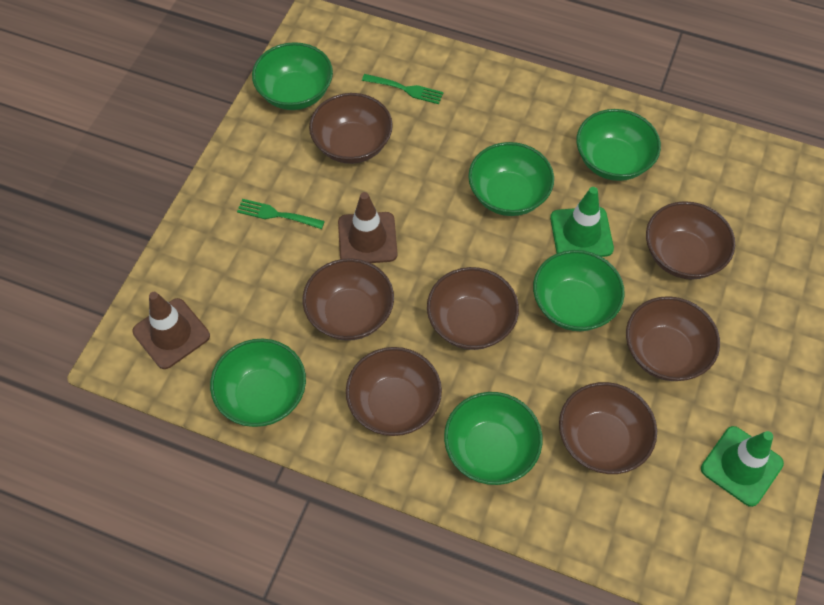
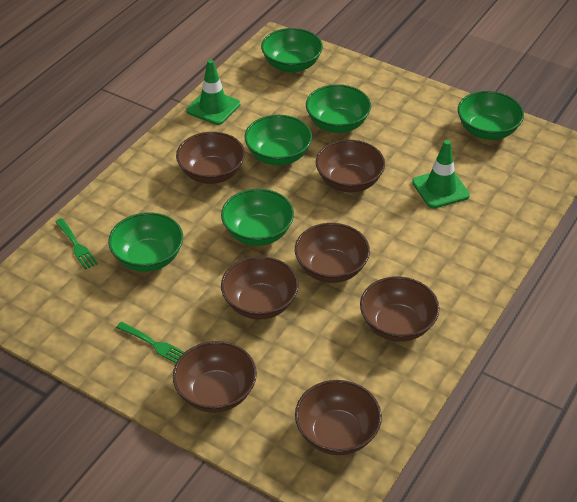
brown traffic cone: [132,292,210,369] [338,192,397,263] = 2 -> none = 0

